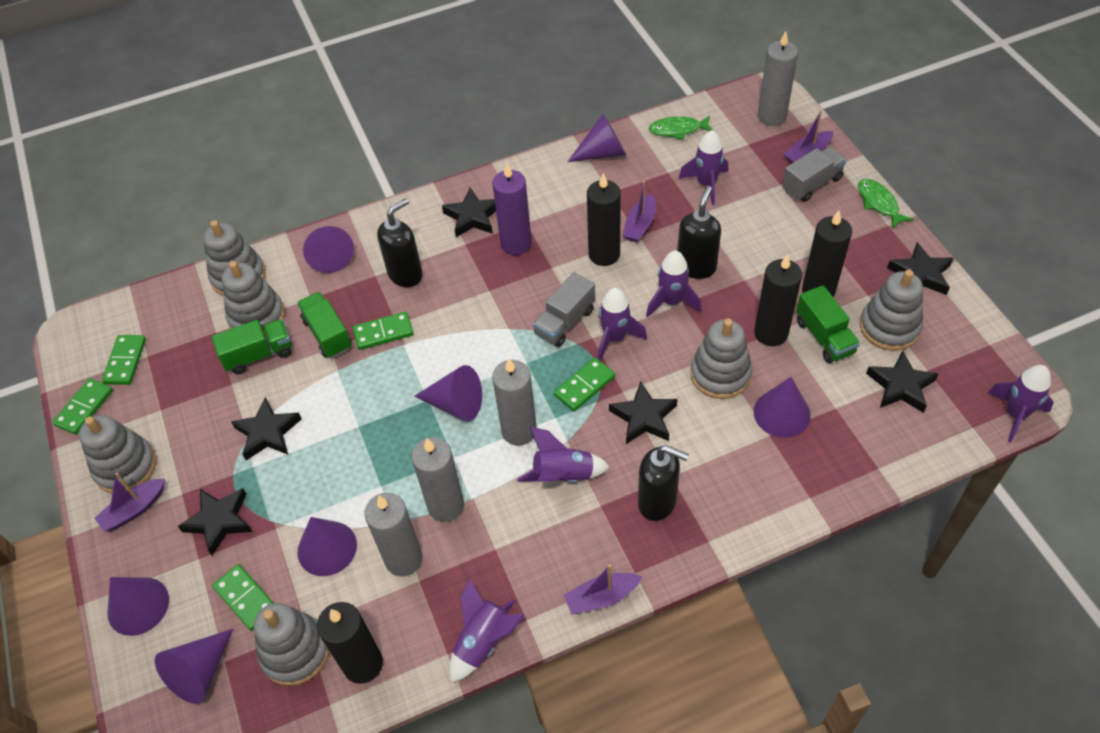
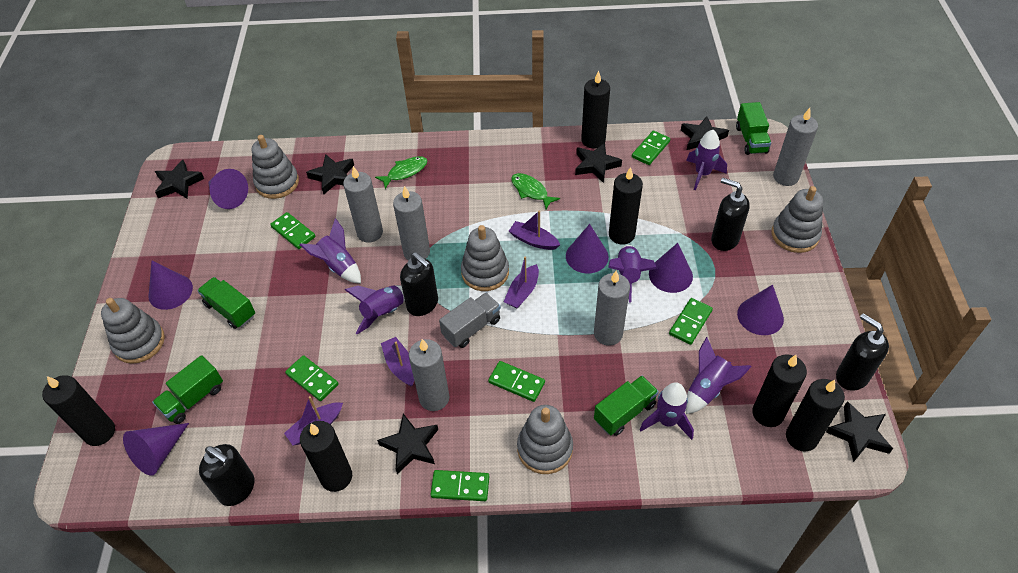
black candle: [317,602,383,684] [587,173,621,266] [754,254,802,346] [802,211,852,298] = 4 -> [42,375,115,446] [300,421,352,492] [581,71,610,148] [609,167,643,245] [752,354,807,427] [786,379,845,452] = 6
black soap dispenser: [377,198,423,287] [638,445,689,521] [678,186,721,279] = 3 -> [199,444,255,506] [400,252,438,316] [711,178,750,251] [836,313,889,391] = 4
green domino: [52,378,113,435] [102,335,146,385] [212,564,273,631] [353,312,414,350] [554,358,615,411] = 5 -> [270,212,315,249] [285,355,339,401] [430,470,489,501] [488,361,545,402] [632,131,670,165] [669,298,713,345] = 6
green truck: [212,319,292,374] [297,292,352,358] [796,285,860,363] = 3 -> [152,355,223,424] [197,277,255,329] [594,376,659,436] [736,102,771,155] = 4
grey candle: [364,493,423,576] [411,437,464,522] [492,358,537,446] [758,31,798,126] = 4 -> [343,166,383,243] [393,186,430,260] [409,339,449,411] [594,271,630,346] [773,108,818,186] = 5
grey stacking toy: [79,415,156,493] [203,220,266,296] [222,261,285,336] [254,603,329,686] [690,319,752,399] [860,270,923,351] = 6 -> [101,298,165,364] [252,135,299,199] [461,225,509,291] [517,405,573,474] [772,186,823,253] = 5
grey truck: [533,272,595,347] [782,147,847,202] = 2 -> [439,293,501,348] = 1
purple candle: [492,163,532,255] = 1 -> none = 0
purple cone: [107,577,169,636] [155,629,233,704] [298,517,357,576] [303,226,354,273] [414,365,482,421] [568,114,626,162] [754,377,811,438] = 7 -> [123,423,189,476] [148,260,193,310] [208,169,248,209] [566,224,609,274] [649,243,693,293] [737,285,784,335] = 6

